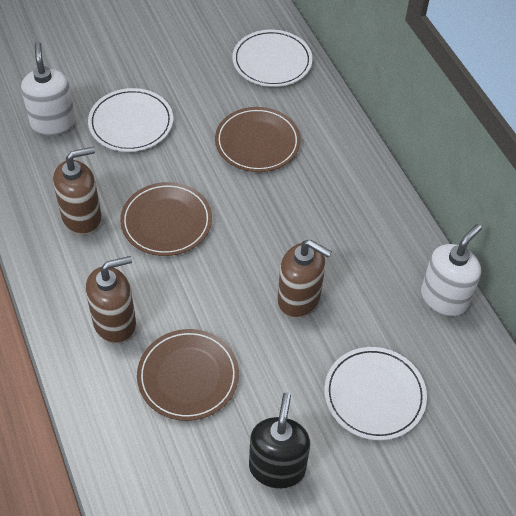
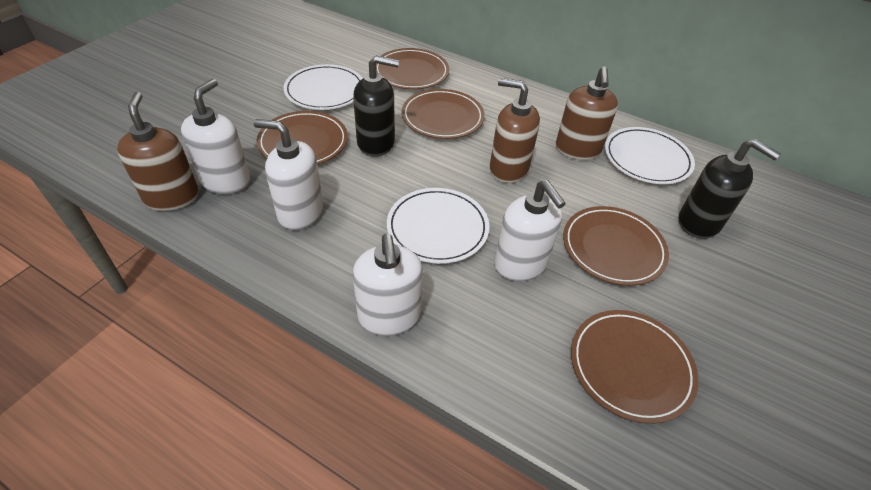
black soap dispenser: [249,393,310,489] = 1 -> [353,56,399,157] [679,139,781,239] = 2
brown plate: [120,182,212,256] [137,329,239,421] [215,107,301,172] = 3 -> [256,111,348,165] [376,48,449,89] [402,89,485,139] [563,206,669,286] [571,310,699,424] = 5
white soap dispenser: [21,42,76,136] [421,224,482,317] = 2 -> [181,79,250,194] [254,119,323,230] [353,234,423,336] [494,180,566,281] = 4

